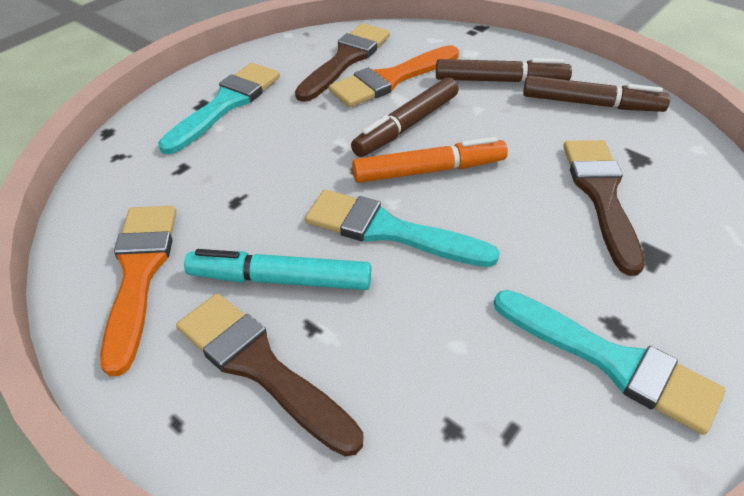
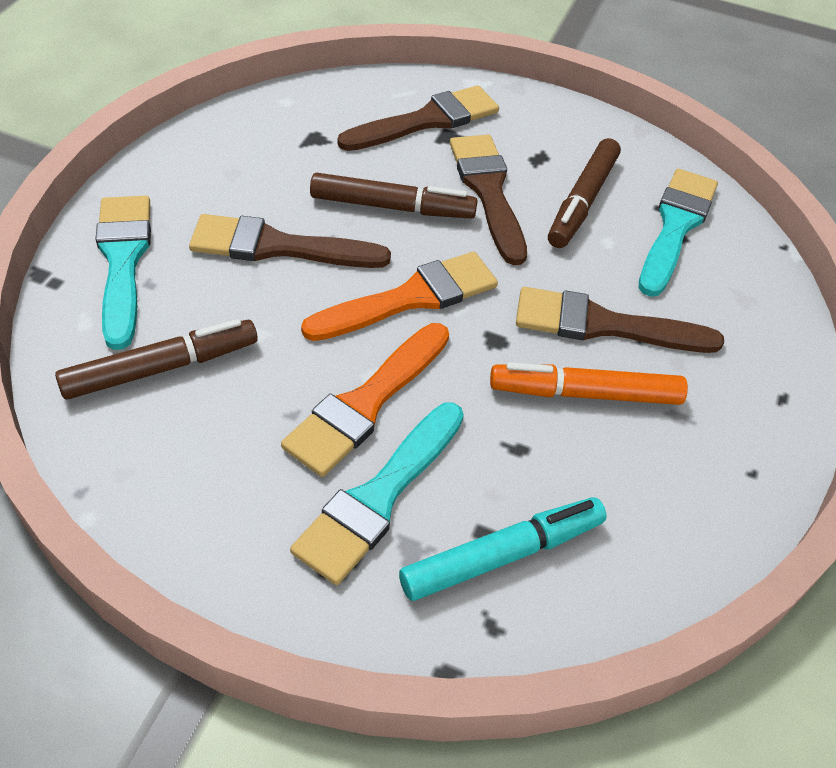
brown brush: [176,293,363,456] [295,23,390,102] [563,140,645,276] = 3 -> [189,214,391,268] [337,85,499,151] [450,135,527,265] [516,287,724,353] = 4

